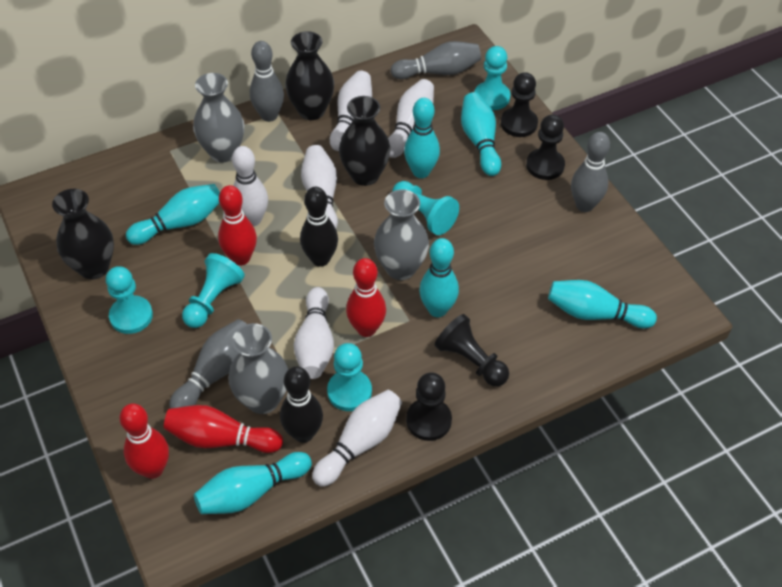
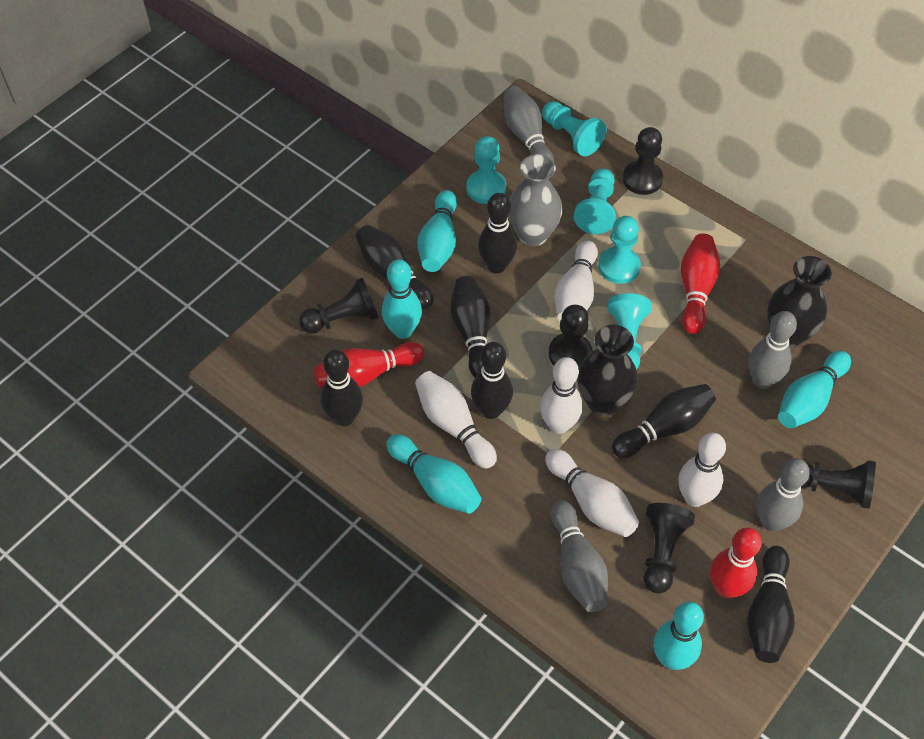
black bowling pin: [280,366,323,443] [300,187,338,267] = 2 -> [321,349,363,426] [356,225,433,309] [451,276,490,377] [471,342,513,419] [478,193,517,274] [612,384,716,458] [747,546,794,663] = 7
black pawn: [406,372,452,441] [434,314,509,386] [501,72,538,137] [526,114,565,180] = 4 -> [299,277,379,334] [548,305,593,367] [623,127,663,195] [644,503,695,594] [801,460,876,509] = 5
black vase: [52,189,114,280] [285,31,334,120] [339,96,391,186] = 3 -> [577,325,638,415] [767,256,831,348] = 2
grey vase: [193,73,244,163] [228,323,288,414] [374,189,429,280] = 3 -> [508,154,563,246] = 1
red bowling pin: [119,403,169,479] [164,405,283,453] [218,185,257,265] [346,258,386,337] = 4 -> [313,342,424,388] [681,234,720,334] [710,528,762,598] = 3
turquoise bowling pin: [126,184,220,245] [194,452,312,514] [404,98,440,178] [419,238,459,317] [461,92,501,176] [548,280,657,329] = 6 -> [382,259,422,339] [386,434,481,514] [418,190,457,272] [654,602,704,670] [778,351,851,428] = 5
white bowling pin: [232,146,268,226] [294,287,334,379] [301,145,338,228] [312,390,402,487] [330,70,372,151] [388,79,434,158] = 6 -> [415,371,497,469] [540,357,583,434] [545,449,639,537] [554,240,598,322] [679,433,726,507] = 5

